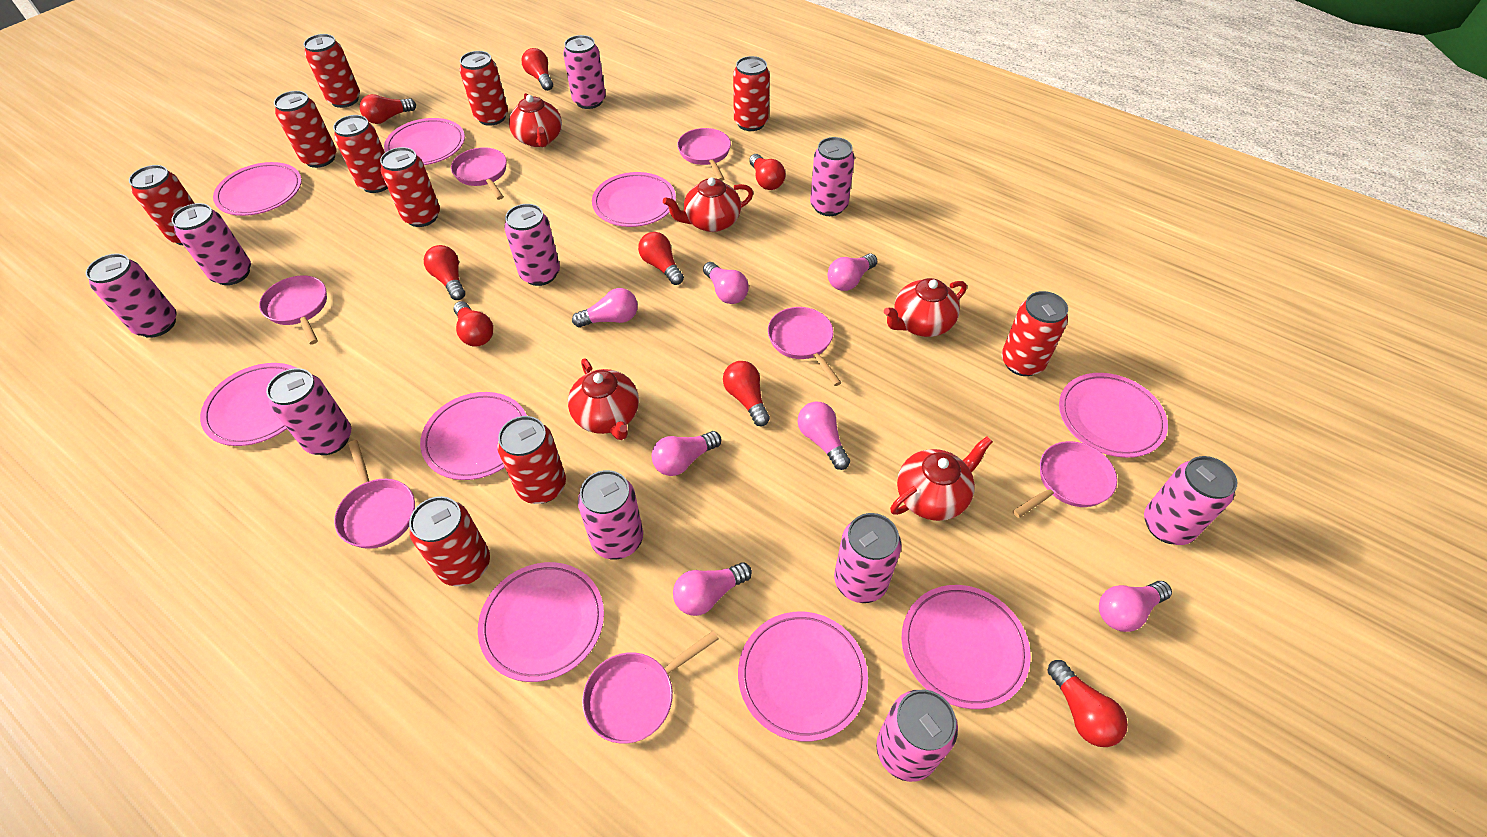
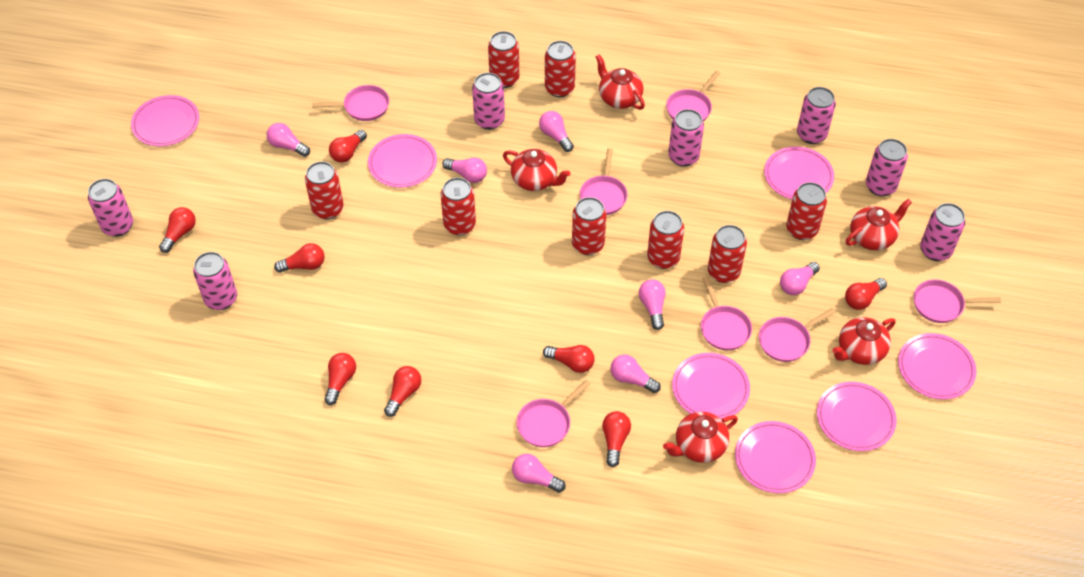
pink can: [86,254,177,338] [171,203,251,285] [266,368,351,455] [504,204,560,286] [563,35,606,109] [578,470,643,560] [810,137,855,216] [834,513,902,603] [876,690,958,782] [1144,456,1238,545] = 10 -> [88,179,133,237] [193,252,237,310] [472,73,505,130] [668,109,704,167] [797,87,836,144] [866,139,908,196] [920,203,965,261] = 7
pink plate: [200,363,296,446] [213,162,302,216] [384,118,465,165] [420,392,527,480] [478,562,604,682] [592,172,676,227] [738,612,868,742] [901,585,1031,709] [1059,373,1168,458] = 9 -> [131,95,199,146] [368,134,437,188] [672,353,750,420] [735,421,816,493] [764,147,834,199] [817,382,896,451] [898,333,976,399] = 7
red can: [129,165,195,246] [274,91,337,168] [304,34,360,108] [333,115,388,193] [380,147,440,227] [409,496,490,586] [460,51,508,126] [497,416,566,504] [733,56,770,131] [1002,291,1068,376] = 10 -> [305,162,344,219] [441,178,476,236] [488,31,519,88] [545,41,576,97] [572,197,607,255] [647,211,684,269] [708,225,747,283] [786,182,827,240] = 8

